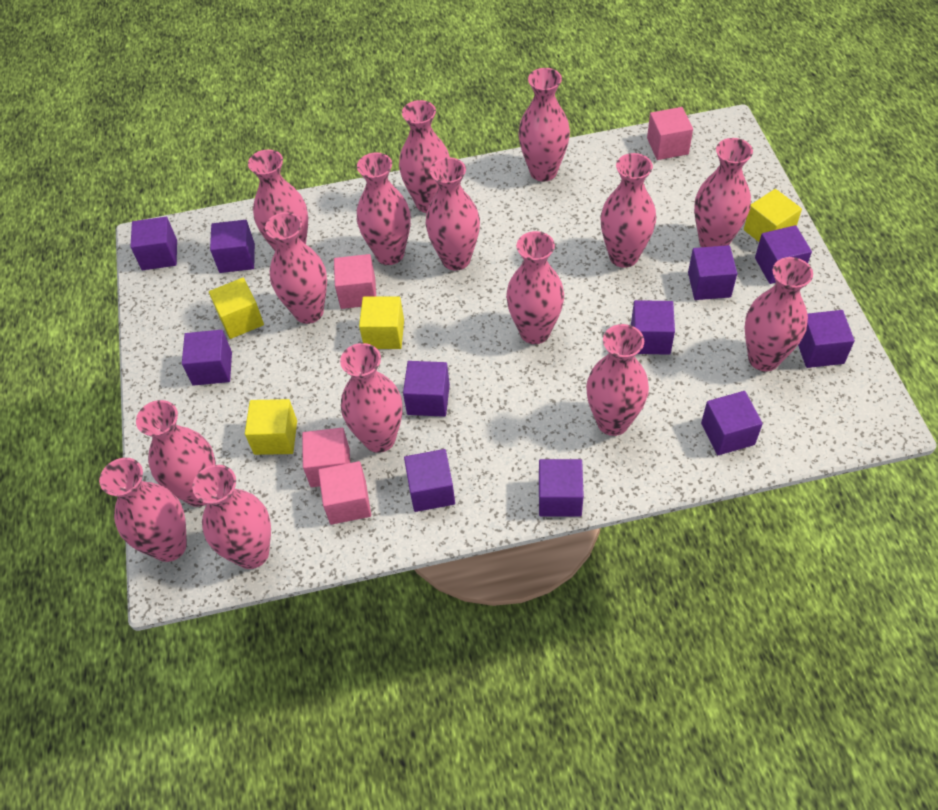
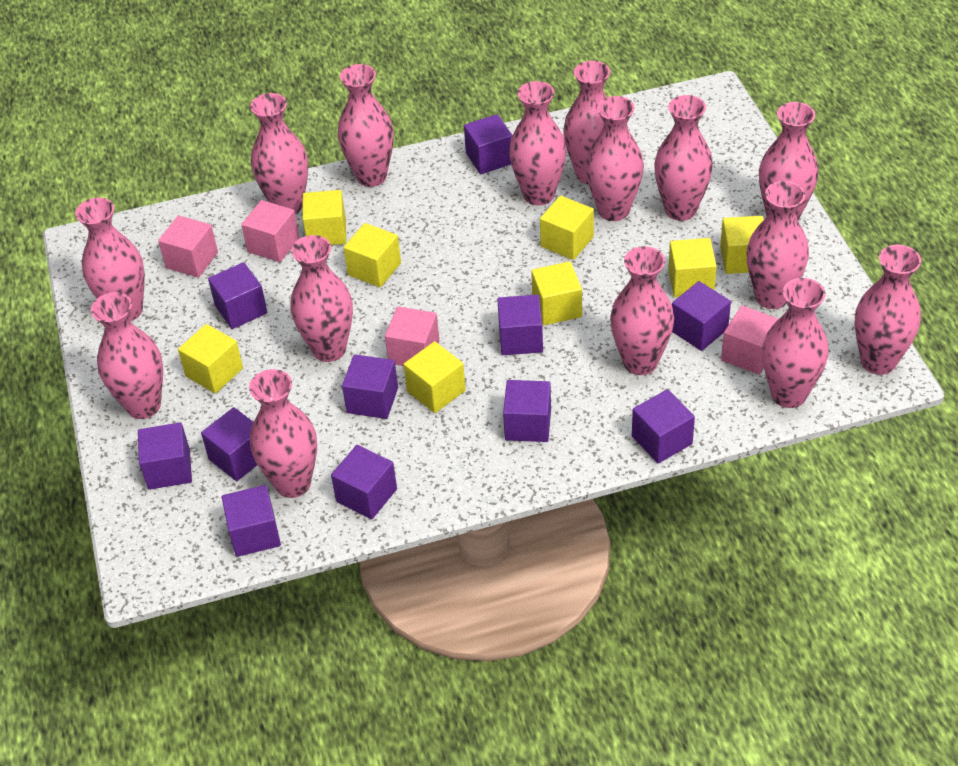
yellow cube: [209,278,264,339] [245,399,297,455] [359,296,404,349] [744,189,802,242] = 4 -> [178,324,243,394] [303,190,346,245] [343,223,401,287] [403,341,466,413] [531,261,582,325] [540,195,594,260] [668,238,717,297] [720,216,764,274] = 8

